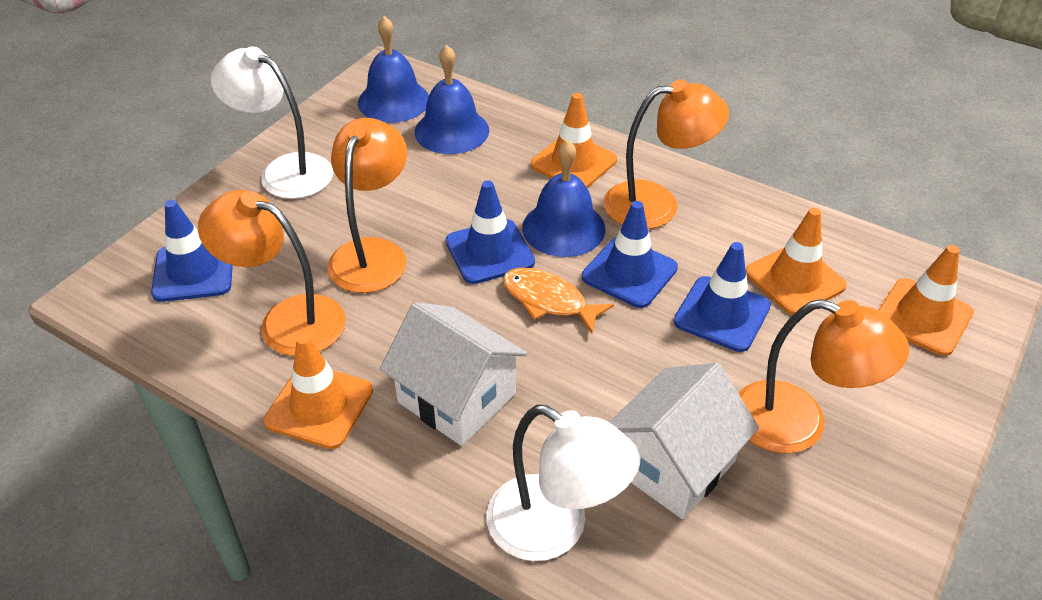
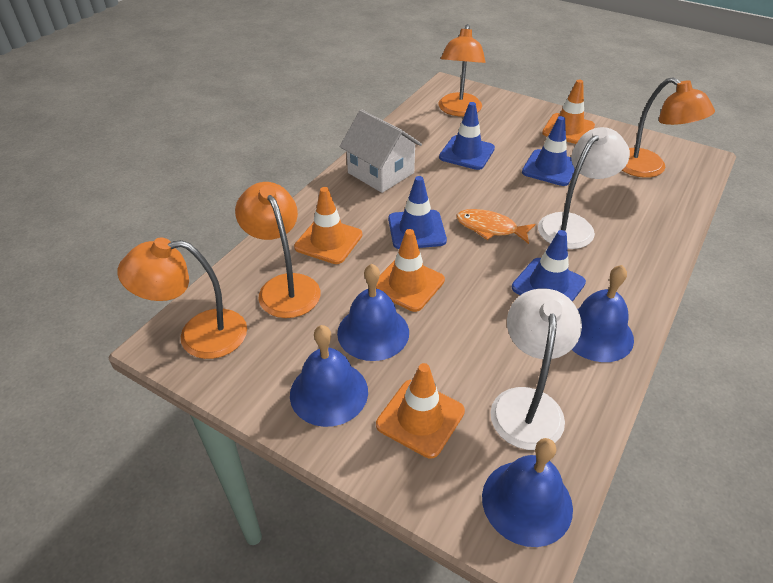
blue bell: [358,16,429,123] [415,45,489,154] [522,140,605,257] = 3 -> [290,325,368,427] [337,264,409,361] [482,438,573,547] [572,265,634,362] = 4
white house: [380,302,527,446] [609,363,759,519] = 2 -> [340,109,422,193] = 1

